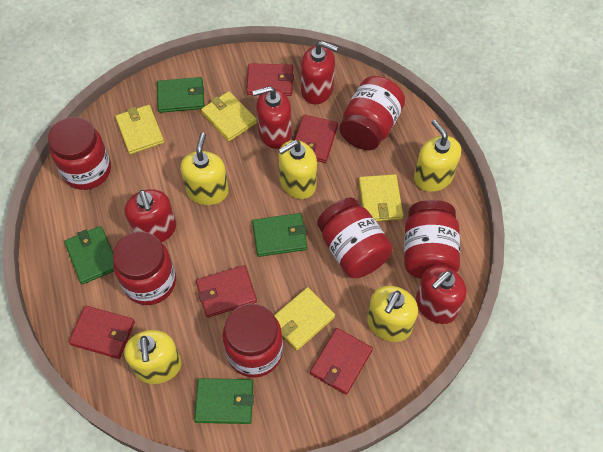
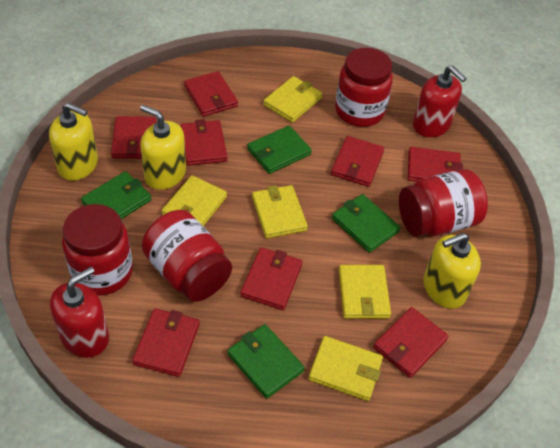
red jar: [48,117,111,190] [113,231,176,305] [223,304,283,378] [317,197,393,278] [339,76,405,150] [404,200,460,279] = 6 -> [62,204,133,295] [142,210,232,302] [335,48,393,127] [399,169,488,237] = 4
red soap dispenser: [124,189,176,242] [252,86,292,149] [301,41,338,104] [416,265,467,324] = 4 -> [50,267,109,358] [413,66,467,137] = 2
red wallet: [69,306,135,359] [196,265,257,318] [246,63,294,96] [295,114,338,163] [310,328,373,395] = 5 -> [111,116,156,159] [132,308,200,377] [181,119,227,166] [184,71,238,117] [240,248,302,310] [331,136,384,187] [373,307,449,378] [408,147,463,182] = 8
yellow soap dispenser: [124,330,181,384] [180,132,229,205] [278,140,317,199] [367,286,418,342] [414,120,461,192] = 5 -> [49,103,98,180] [140,105,186,190] [424,233,481,308] = 3
yellow wallet: [115,105,164,154] [201,91,257,141] [274,287,335,351] [359,174,403,221] = 4 -> [162,175,227,226] [252,185,308,238] [263,76,322,123] [308,336,383,401] [339,265,391,319] = 5

